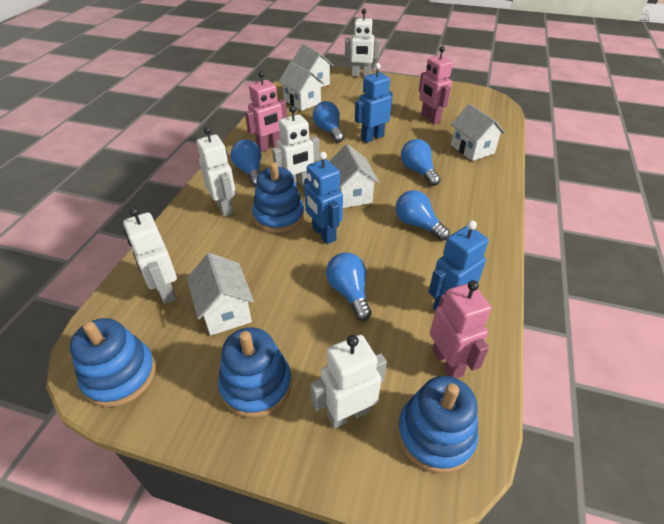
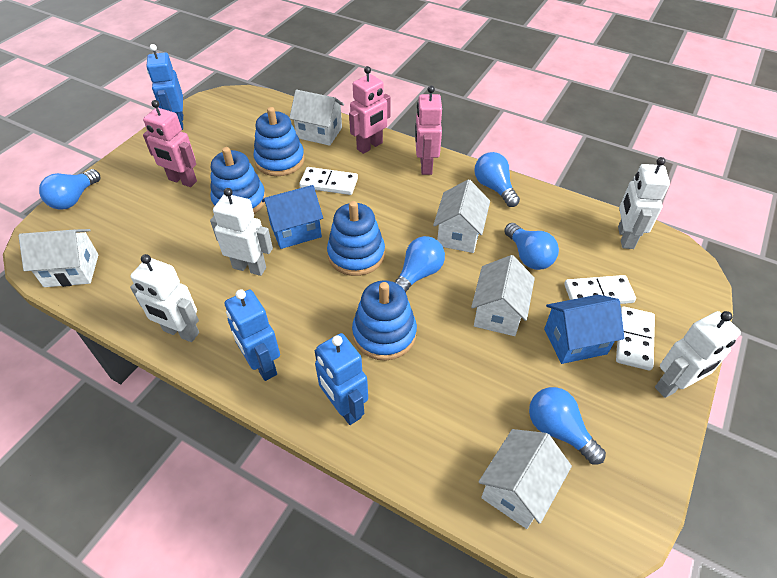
blue house: none = 0 -> [262,185,323,249] [544,295,624,364] = 2
white domino: none = 0 -> [299,167,358,195] [564,275,636,304] [616,306,655,371] = 3
white robot: [123,207,177,304] [196,126,236,217] [272,106,320,186] [310,335,387,429] [345,8,380,77] = 5 -> [130,254,199,342] [210,188,273,276] [618,157,670,249] [655,311,741,398] = 4

